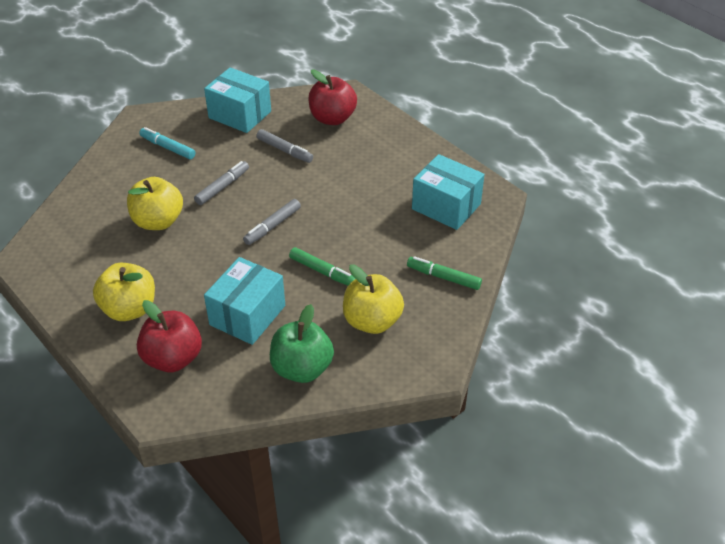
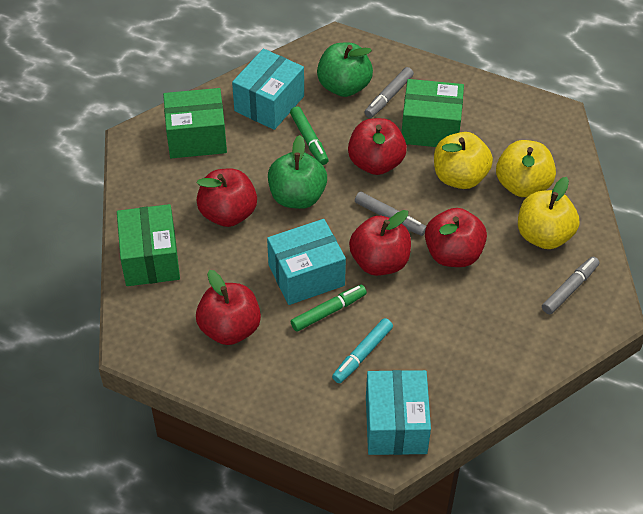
green apple: [270,304,334,383] = 1 -> [268,135,327,209] [317,43,373,97] = 2
green box: none = 0 -> [117,204,180,286] [163,88,227,158] [402,79,464,147] = 3
red apple: [137,300,202,372] [308,70,357,125] = 2 -> [196,168,257,227] [196,270,261,345] [348,118,407,175] [349,210,411,276] [425,208,487,267] = 5

